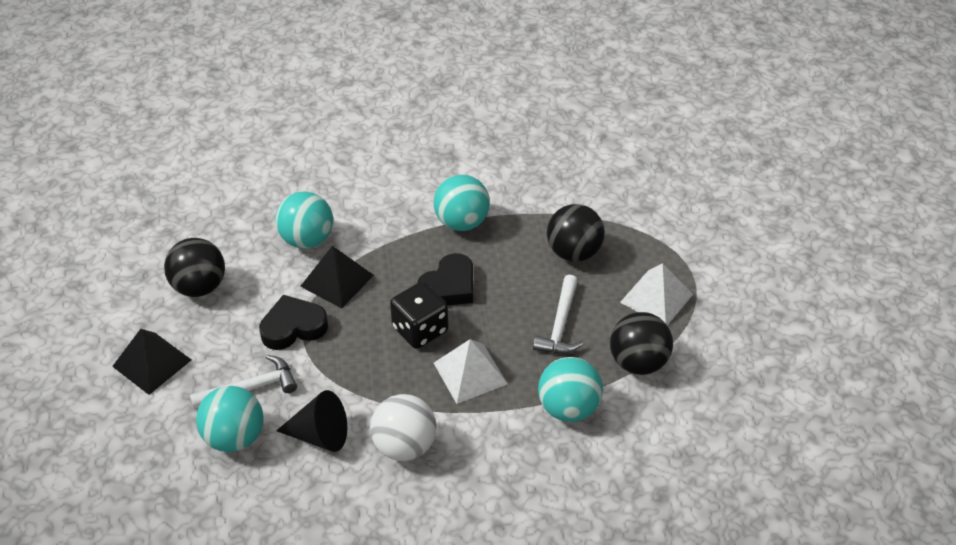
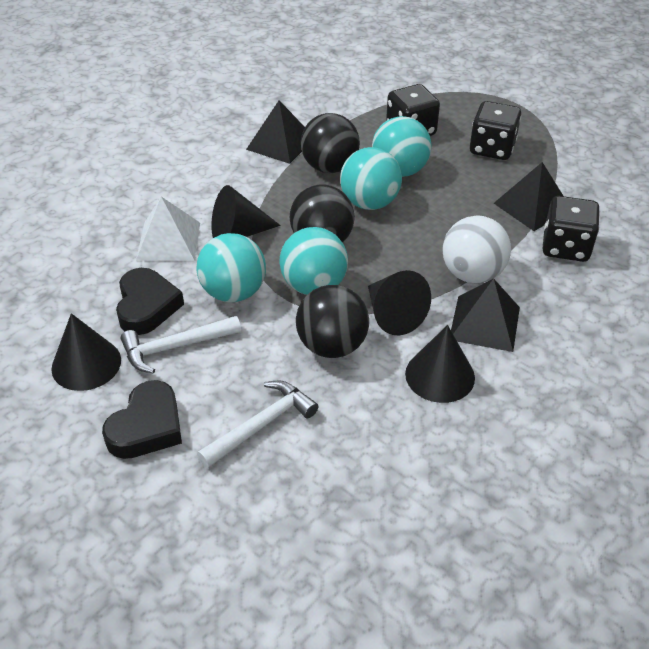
black cone: [276,390,347,452] = 1 -> [51,313,121,391] [211,185,281,238] [368,270,431,335] [405,325,475,403] = 4
black dice: [390,282,448,349] = 1 -> [386,84,440,136] [470,101,521,160] [543,196,600,262] = 3
black pyramid: [112,329,191,395] [300,246,374,308] = 2 -> [246,100,305,164] [451,278,520,352] [494,162,563,231] = 3
white pyramid: [434,339,508,404] [620,263,693,325] = 2 -> [136,197,200,261] = 1

